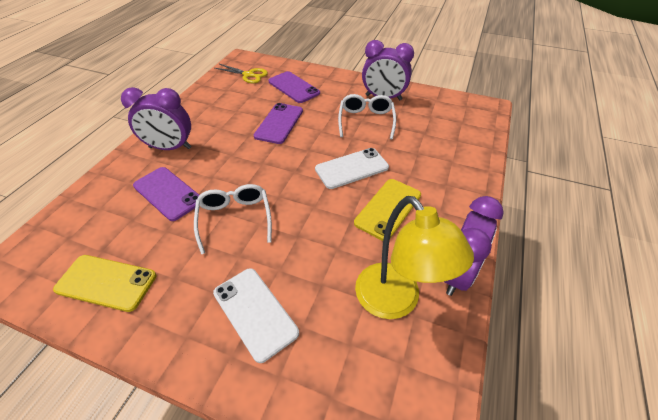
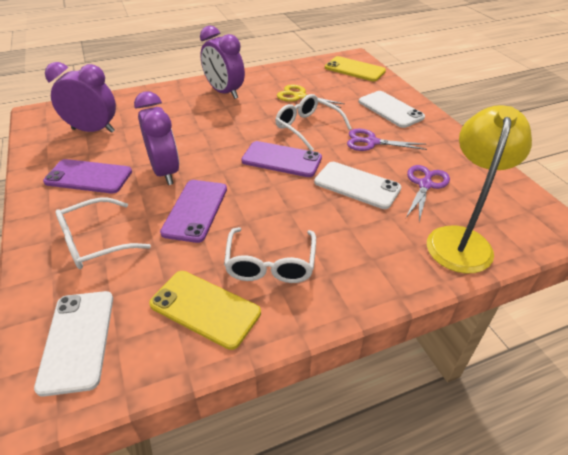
purple scissors: none = 0 -> [347,129,427,151] [406,165,450,221] = 2
white glasses: [194,184,272,254] [338,94,396,139] = 2 -> [55,197,151,269] [224,227,316,283] [275,94,352,151] = 3
white phone: [213,268,299,363] [315,148,389,189] = 2 -> [34,291,113,397] [314,162,401,209] [359,91,425,128] = 3

